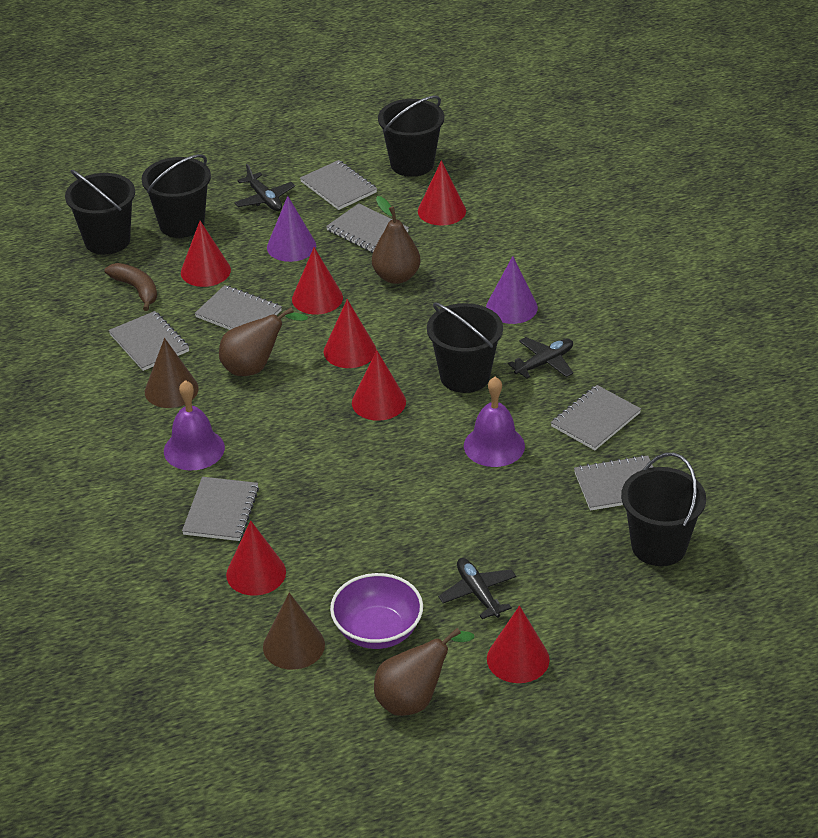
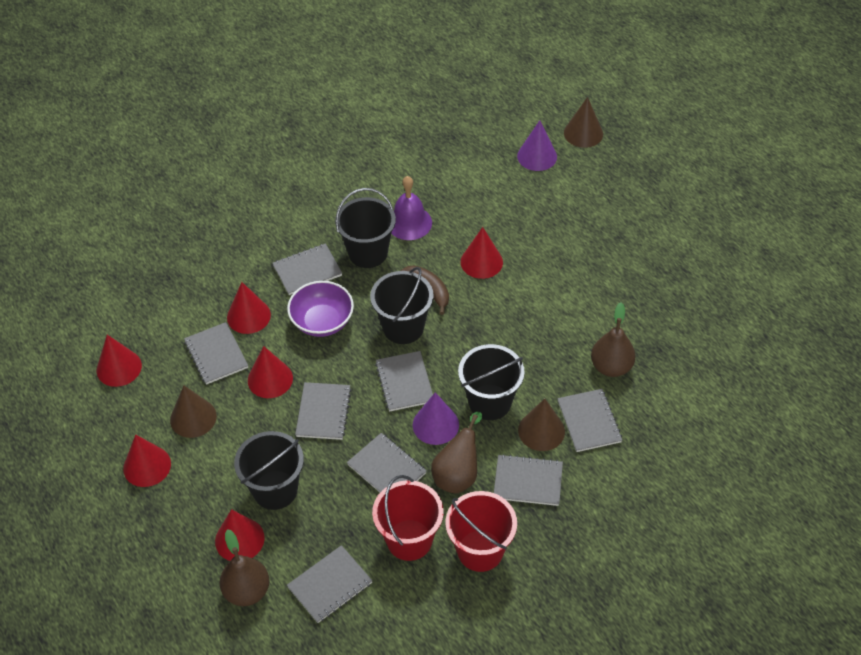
black bucket: [65,170,135,255] [142,154,211,238] [378,96,444,177] [427,302,503,393] [621,453,706,566] = 5 -> [234,431,304,510] [335,188,396,268] [370,267,434,344] [458,344,525,420] = 4
black plane: [234,164,295,211] [438,558,516,619] [508,337,573,379] = 3 -> none = 0
brown cone: [145,338,199,408] [263,593,325,670] = 2 -> [170,386,217,438] [518,398,565,451] [564,97,603,148] = 3
grey notebook: [109,311,189,371] [182,477,259,541] [195,285,282,330] [300,160,377,210] [326,203,409,253] [551,385,641,450] [574,455,653,511] = 7 -> [184,322,248,385] [273,243,342,295] [287,545,373,623] [295,382,352,440] [347,433,426,492] [375,351,433,412] [494,454,563,506] [558,389,622,452] = 8
purple bell: [164,380,225,470] [464,377,525,467] = 2 -> [391,176,432,240] = 1
red bucket: none = 0 -> [372,475,444,561] [445,491,517,572] = 2
red cone: [181,221,231,287] [226,520,286,596] [292,247,343,315] [324,299,376,368] [352,350,406,421] [418,160,466,226] [487,606,550,683] = 7 -> [97,335,142,387] [123,434,171,487] [215,509,265,561] [227,282,271,334] [248,346,293,398] [461,227,503,279] = 6

